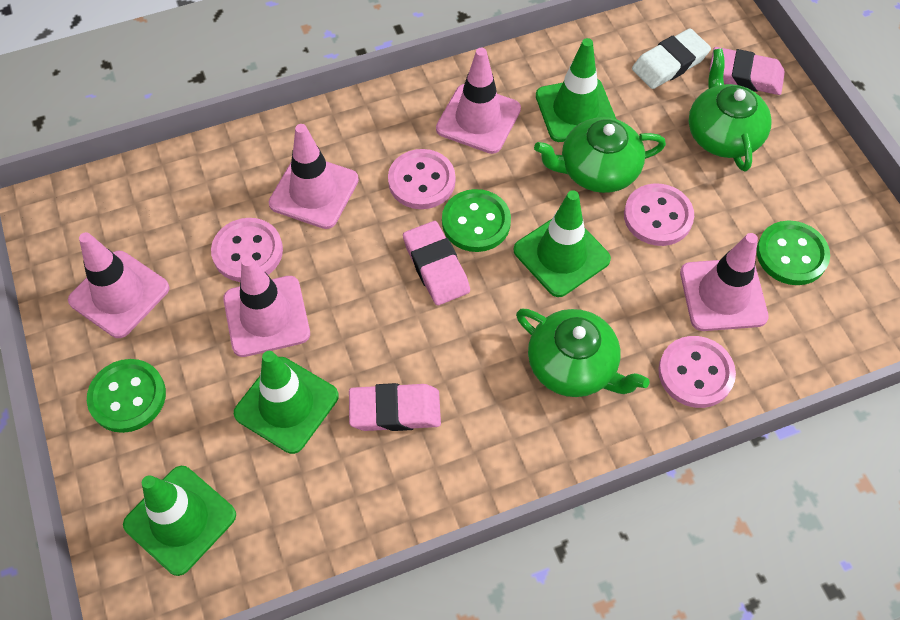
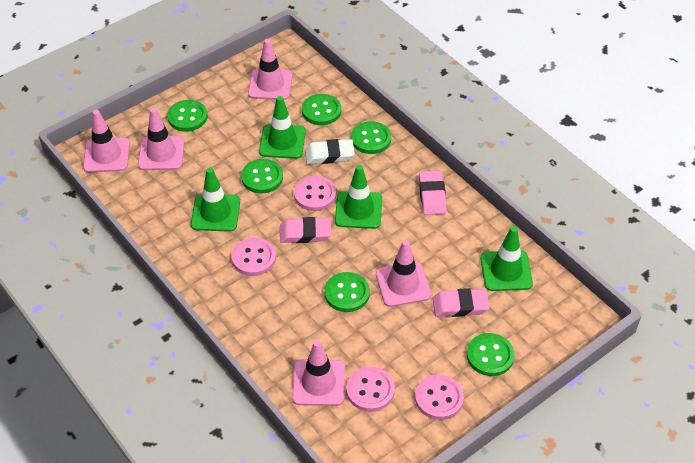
green button: [87,359,166,433] [442,189,511,252] [757,220,830,285] = 3 -> [167,100,207,132] [241,159,283,194] [302,94,341,125] [324,272,370,312] [351,121,391,154] [467,333,515,376] = 6
green teapot: [516,309,650,397] [534,117,666,193] [689,49,772,172] = 3 -> none = 0

